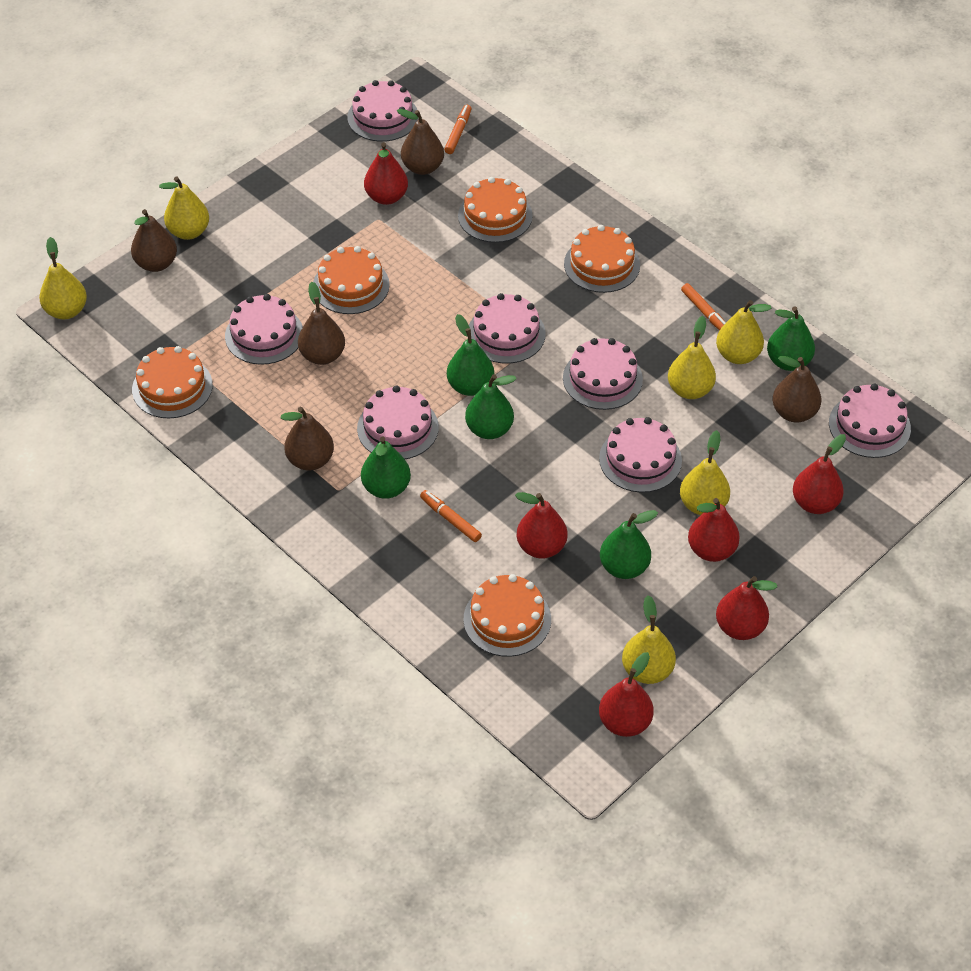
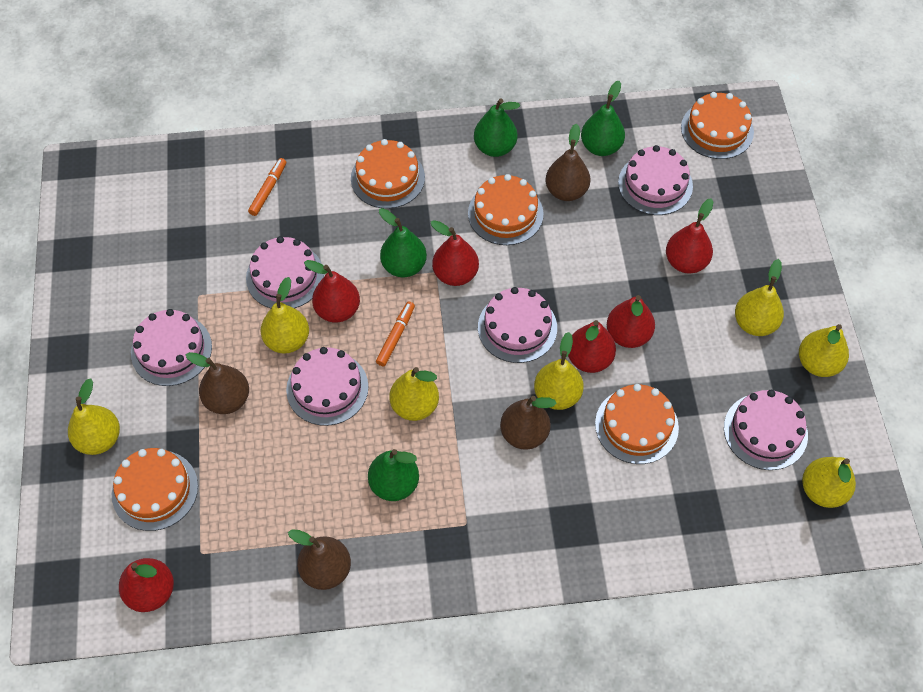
brown pear: [131,209,177,272] [281,407,334,471] [298,282,345,365] [397,109,444,175] [773,356,821,422] = 5 -> [186,352,249,414] [288,529,351,590] [500,396,557,450] [545,123,591,201] = 4
green pear: [361,436,411,499] [447,314,494,396] [465,374,517,439] [600,510,658,579] [767,307,815,371] = 5 -> [368,449,419,501] [379,208,427,277] [474,98,520,157] [581,81,625,156] = 4
orange marker: [420,490,482,542] [444,105,472,154] [681,283,726,331] = 3 -> [248,158,286,216] [376,302,415,366] = 2
pink cake: [225,294,303,365] [347,80,419,142] [357,385,439,459] [469,293,546,364] [563,338,643,410] [599,417,682,493] [829,384,911,458] = 7 -> [131,309,212,386] [246,236,324,309] [286,347,368,426] [478,287,557,363] [618,145,693,215] [724,390,808,470] = 6
yellow pear: [39,237,87,319] [159,176,209,240] [622,595,676,684] [668,316,716,399] [680,430,730,515] [716,300,771,364] = 6 -> [68,378,120,455] [260,277,309,354] [389,367,439,421] [534,332,584,410] [735,259,784,336] [799,324,849,377] [802,457,856,508] = 7

